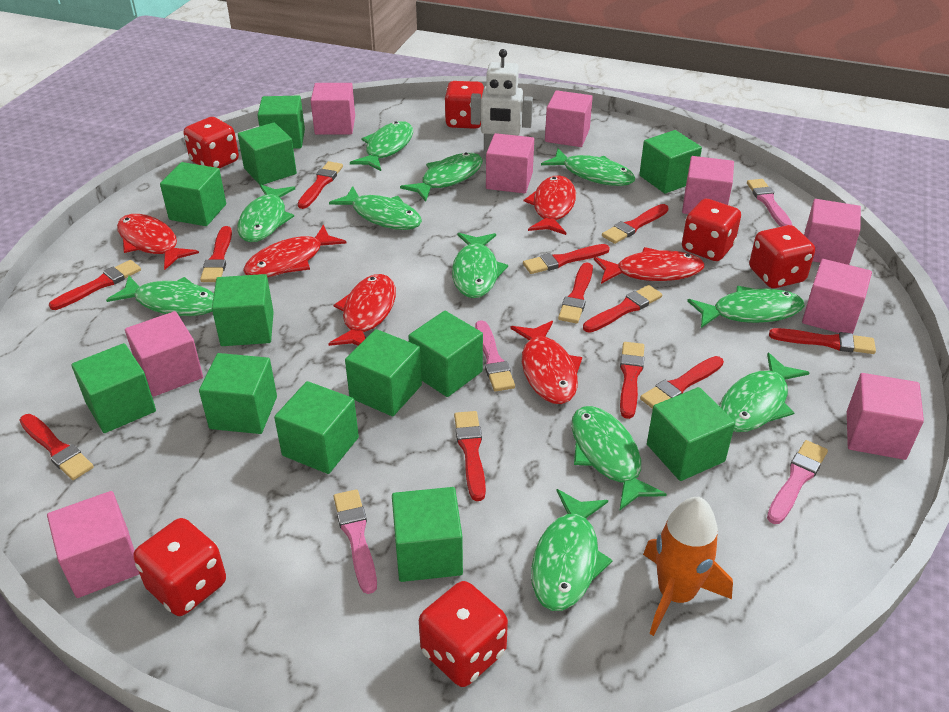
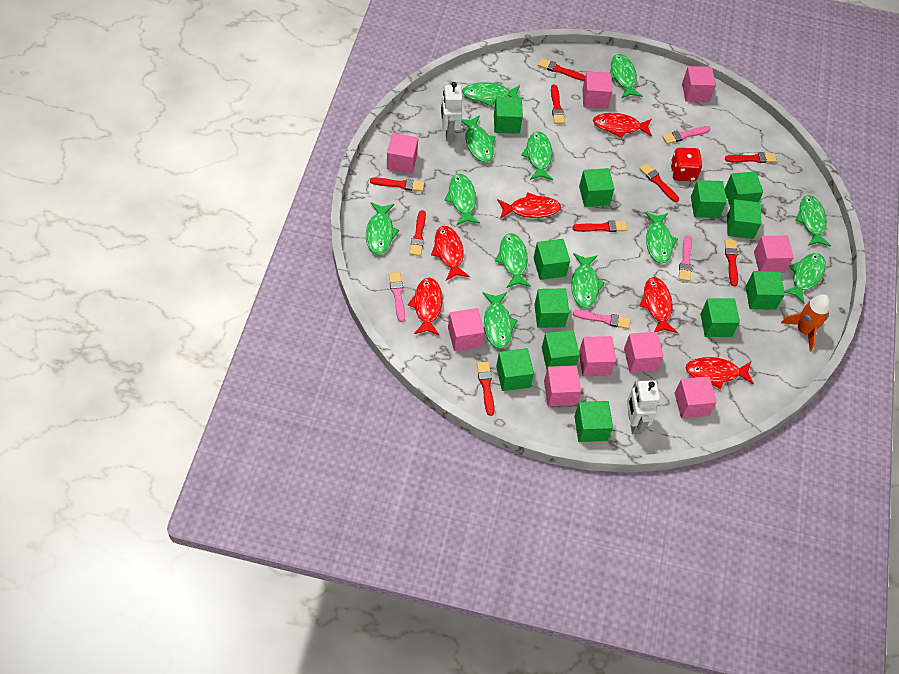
green fish: [106,276,214,316] [237,184,295,242] [329,186,422,230] [350,121,413,171] [400,153,483,202] [452,233,508,298] [531,489,613,611] [541,148,636,186] [571,406,667,511] [687,286,805,328] [719,353,810,432] = 11 -> [366,202,400,255] [444,174,480,226] [462,82,520,107] [462,115,495,162] [483,292,518,349] [495,233,531,288] [521,131,553,180] [571,253,605,308] [610,54,642,99] [645,212,678,264] [784,253,826,304] [795,195,831,247] = 12
red brush: [20,414,94,480] [49,260,141,310] [200,226,232,282] [298,161,343,209] [454,411,486,501] [523,244,610,274] [558,262,593,323] [583,285,662,333] [602,204,669,244] [620,342,644,419] [640,356,724,409] [769,328,876,354] = 12 -> [370,177,424,191] [409,210,426,256] [477,362,495,416] [538,58,585,81] [551,85,565,124] [573,220,627,232] [639,163,679,202] [725,152,777,163] [725,239,738,286] = 9
red dice: [133,518,226,616] [184,117,239,169] [419,581,508,687] [445,81,484,129] [682,199,741,261] [749,225,815,288] = 6 -> [670,148,702,181] = 1
white robot: [471,49,533,154] = 1 -> [441,82,463,141] [627,380,660,434] = 2

